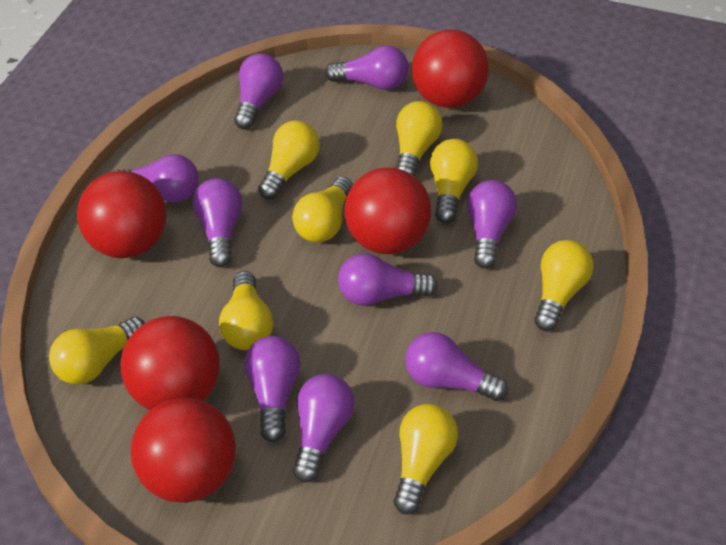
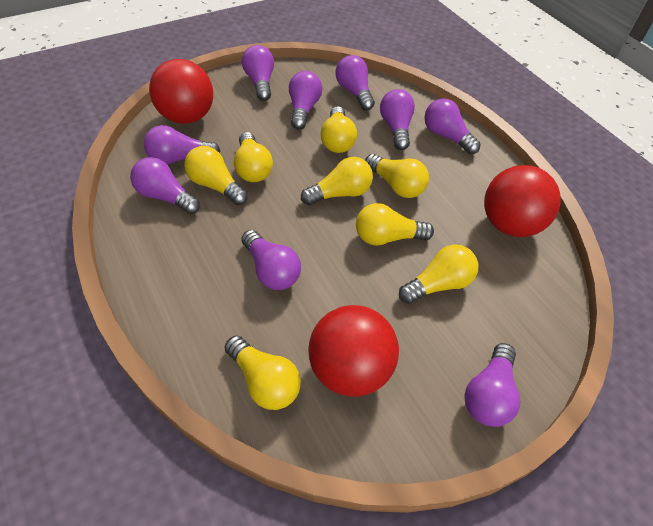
red ball: [77,171,166,258] [120,316,220,410] [131,398,236,503] [344,167,432,254] [412,30,489,108] = 5 -> [149,59,213,124] [308,305,399,397] [484,165,561,237] = 3

